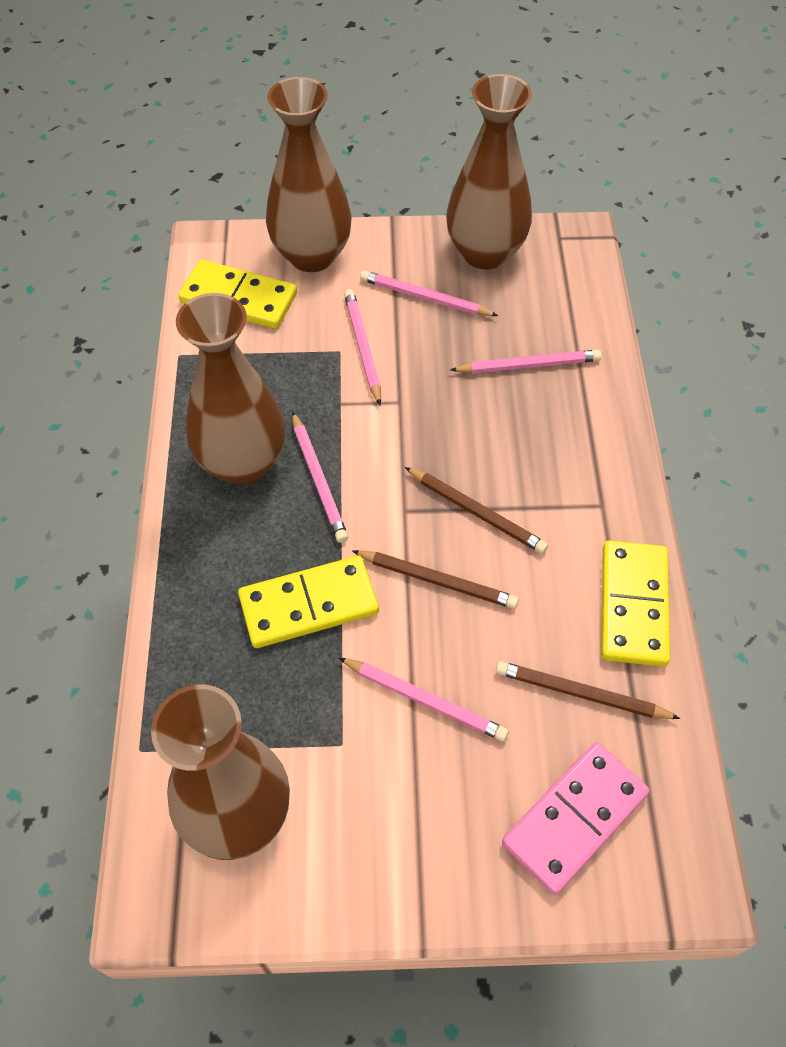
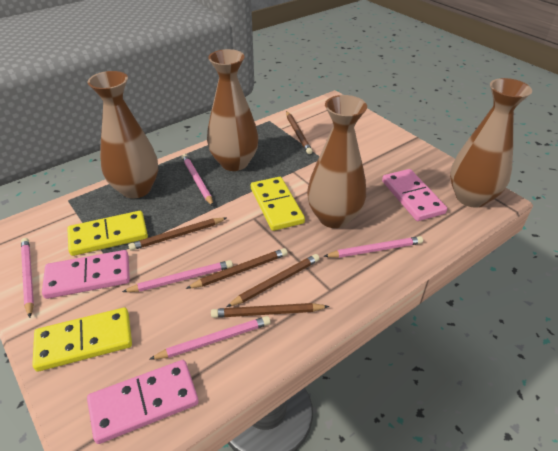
brown pencil: [352,550,519,609] [405,467,548,554] [496,661,680,719] = 3 -> [128,218,226,251] [186,248,288,289] [211,303,329,318] [227,254,320,307] [286,111,313,154] = 5
pink domino: [502,742,650,895] = 1 -> [42,250,130,299] [87,360,199,444] [382,169,447,221] = 3

